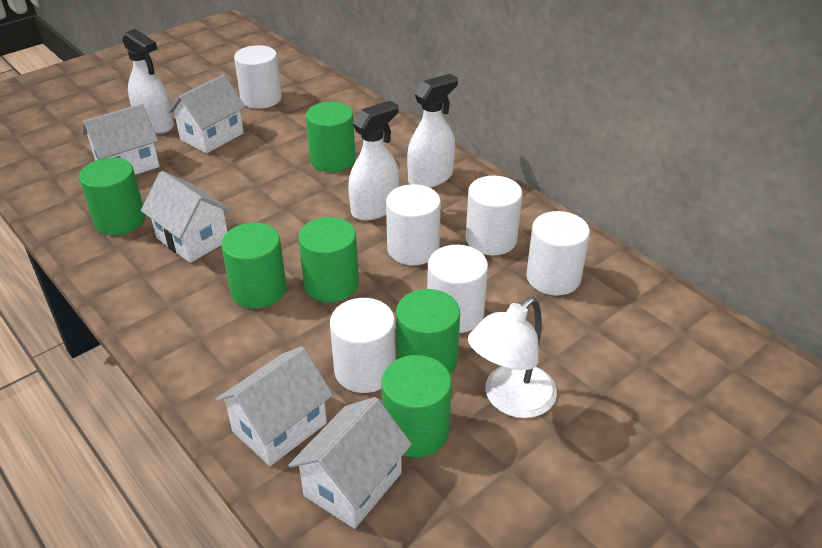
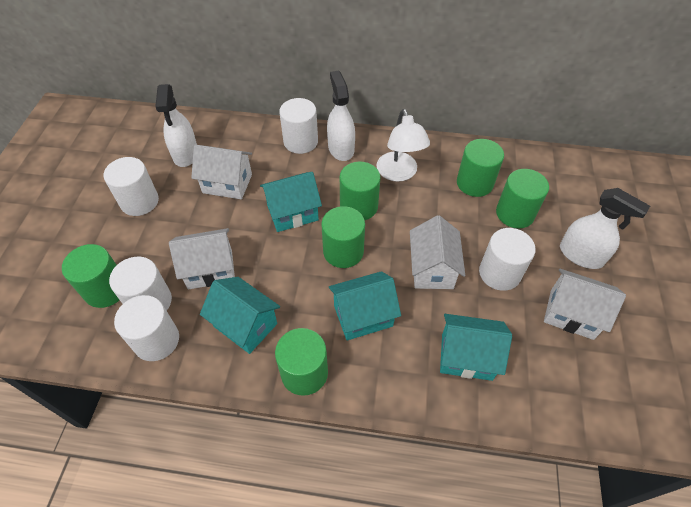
turquoise house: none = 0 -> [200,277,280,354] [260,172,322,232] [329,271,401,341] [440,314,512,381] = 4
white cylinder: [234,45,282,109] [330,298,396,393] [386,184,441,265] [427,245,488,333] [466,175,522,255] [526,211,590,295] = 6 -> [104,157,159,216] [109,257,172,311] [114,295,179,361] [279,98,318,154] [479,228,535,291] = 5
white house: [82,104,160,175] [141,171,231,263] [168,75,246,154] [216,346,333,466] [288,397,412,529] = 5 -> [169,228,235,290] [191,145,252,199] [410,215,465,289] [544,269,626,340] = 4

